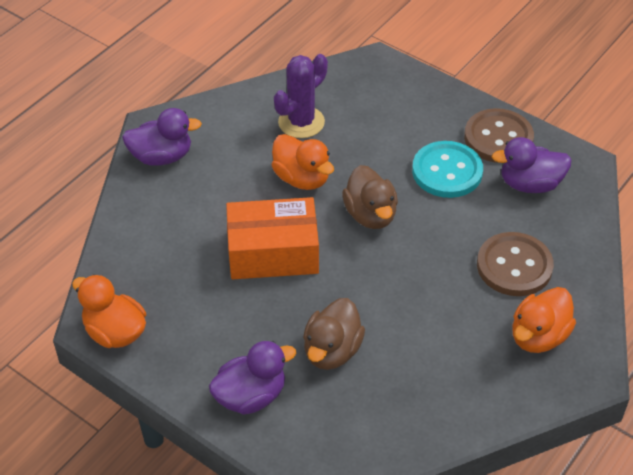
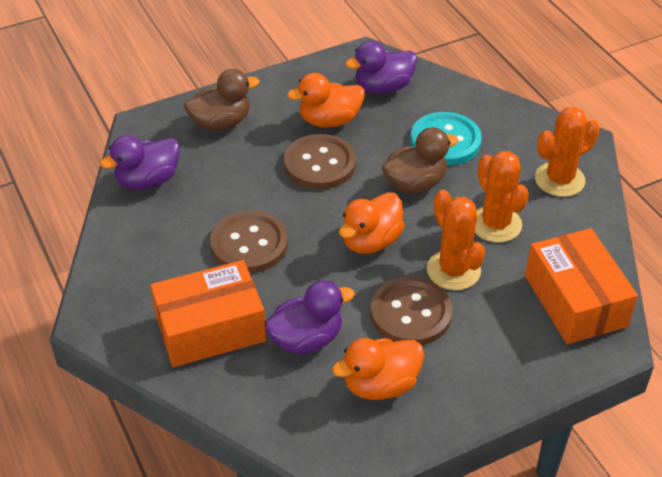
brown button: [464,108,534,163] [477,232,554,296] = 2 -> [210,210,288,273] [284,134,356,189] [370,276,453,345] = 3
orange box: [226,197,319,279] = 1 -> [150,260,266,367] [525,228,638,344] = 2
orange cactus: none = 0 -> [427,190,485,290] [475,151,529,243] [535,107,600,197] = 3
purple cactus: [274,54,328,138] = 1 -> none = 0

